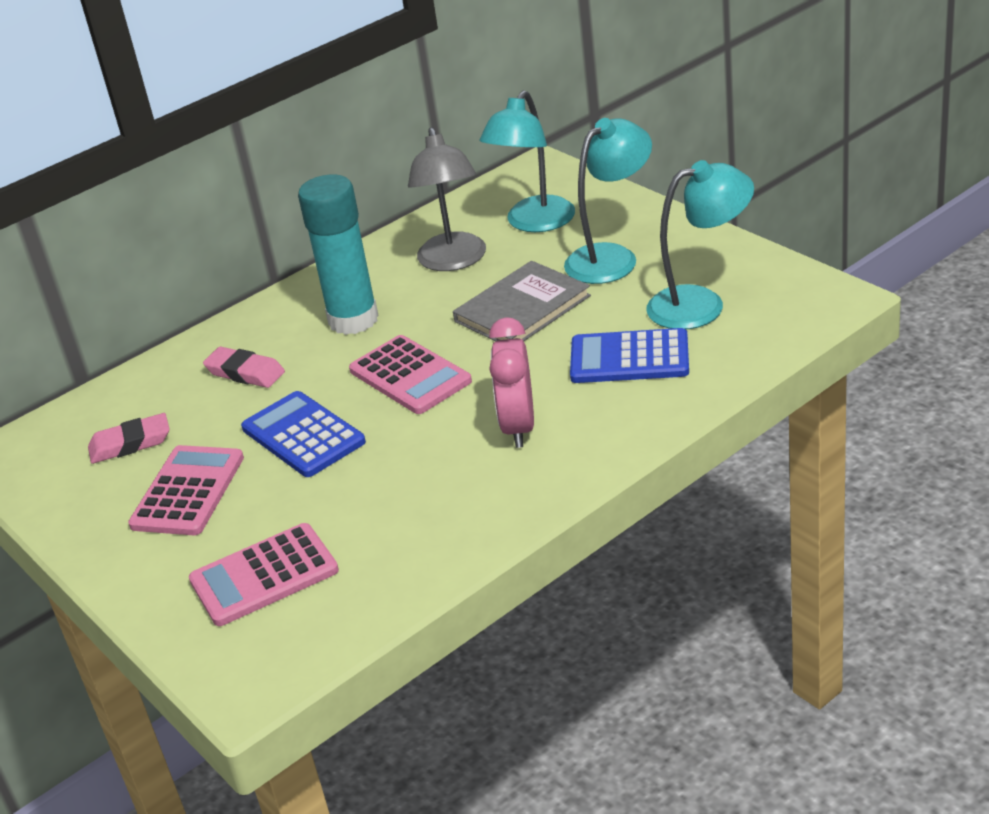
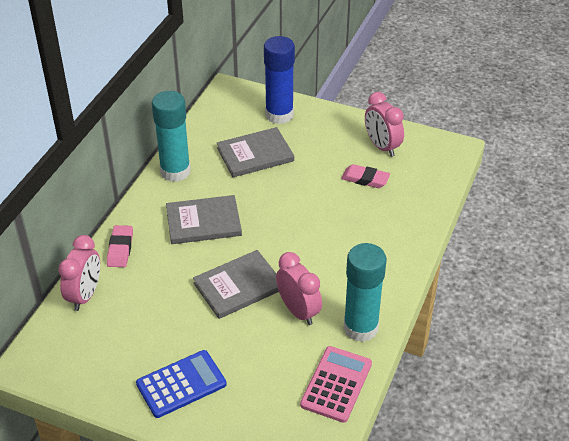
blue calculator: [241,391,366,477] [570,328,689,383] = 2 -> [136,350,227,418] = 1
blue glue stick: none = 0 -> [264,36,295,124] = 1
grey book: [453,261,591,341] = 1 -> [166,195,242,244] [193,250,279,319] [217,127,294,177] = 3
grey lamp: [408,127,486,271] = 1 -> none = 0
pink calculator: [128,445,244,535] [189,523,339,626] [349,335,472,414] = 3 -> [300,346,372,423] = 1
pink clock: [489,317,534,448] = 1 -> [58,235,100,311] [276,252,322,325] [365,92,404,157] = 3
turquoise glue stick: [298,175,379,335] = 1 -> [152,91,191,182] [343,243,387,342] = 2
turquoise lamp: [480,90,575,232] [564,118,652,284] [646,160,754,329] = 3 -> none = 0

